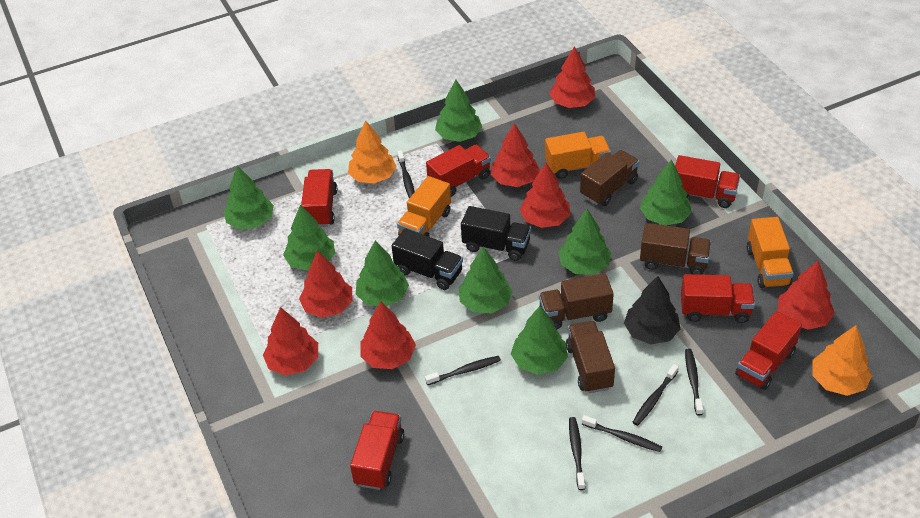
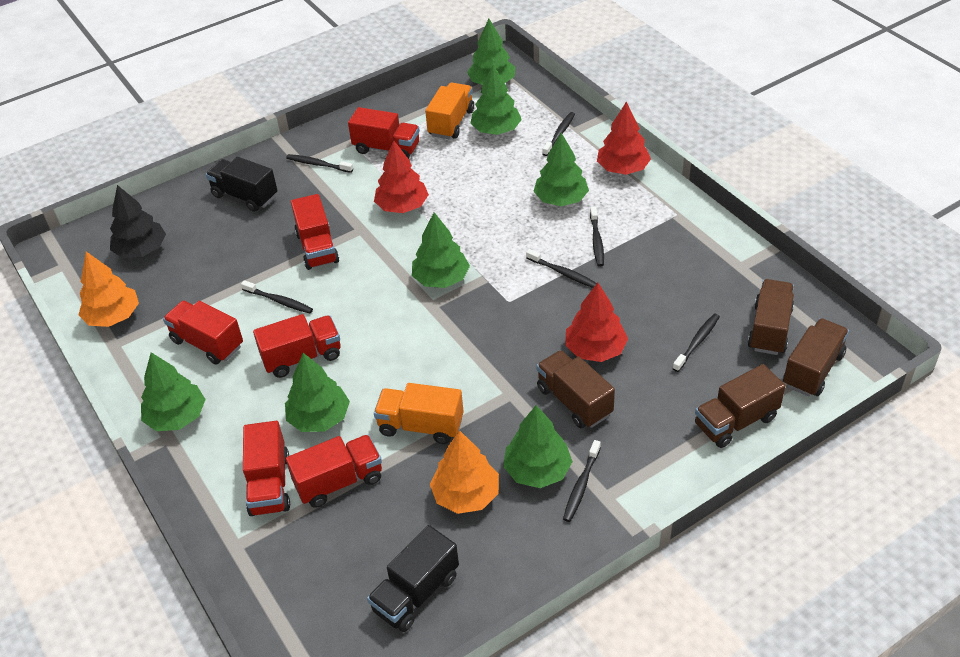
black toothbrush: [397,150,415,198] [425,356,501,385] [569,417,585,490] [582,415,662,452] [632,364,679,426] [685,349,703,415] = 6 -> [241,280,313,314] [286,154,353,173] [526,249,597,288] [542,112,575,156] [563,440,601,522] [590,207,604,267] [672,314,720,372] = 7
green tree: [224,165,274,229] [283,205,335,271] [356,240,409,306] [435,80,482,142] [459,247,513,313] [511,306,568,375] [558,209,611,275] [640,160,692,225] = 8 -> [141,352,206,431] [285,353,350,432] [412,212,470,288] [467,19,515,85] [470,65,522,135] [503,405,573,488] [533,133,589,206] = 7
orange truck: [397,176,451,237] [545,132,611,179] [747,217,794,288] = 3 -> [374,383,464,444] [425,82,474,139] = 2
red tree: [263,307,318,376] [299,250,352,318] [360,302,416,369] [491,123,540,187] [519,163,570,228] [549,46,595,108] [777,261,835,330] = 7 -> [374,140,429,213] [565,283,628,362] [597,102,651,175] = 3

